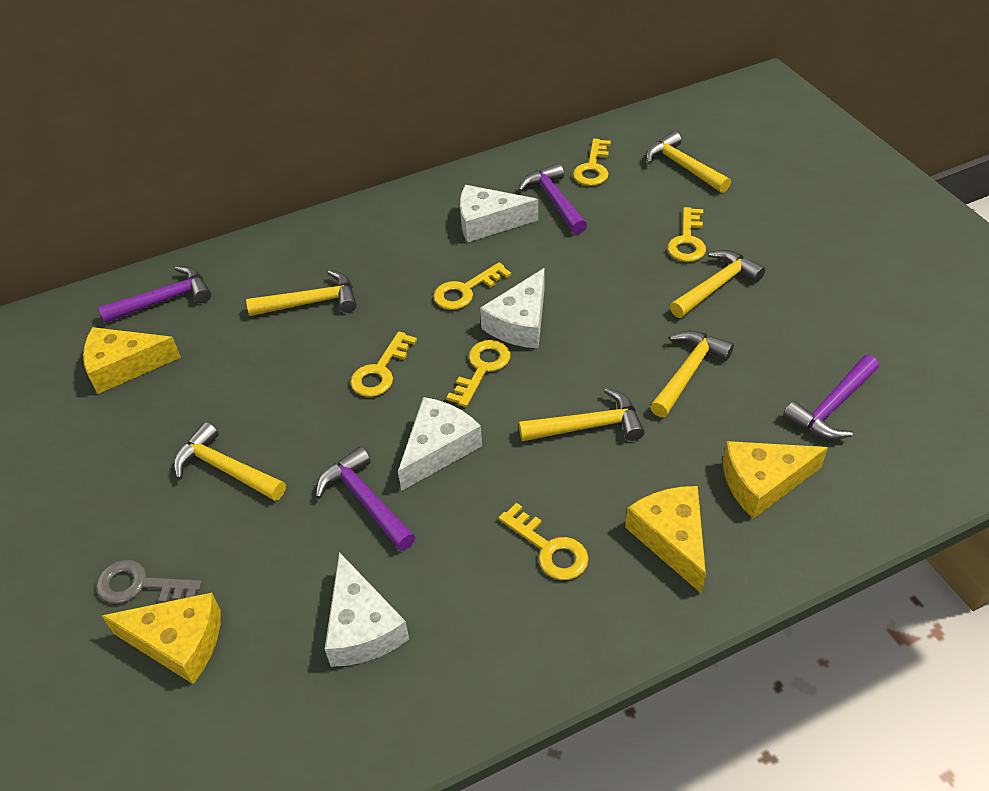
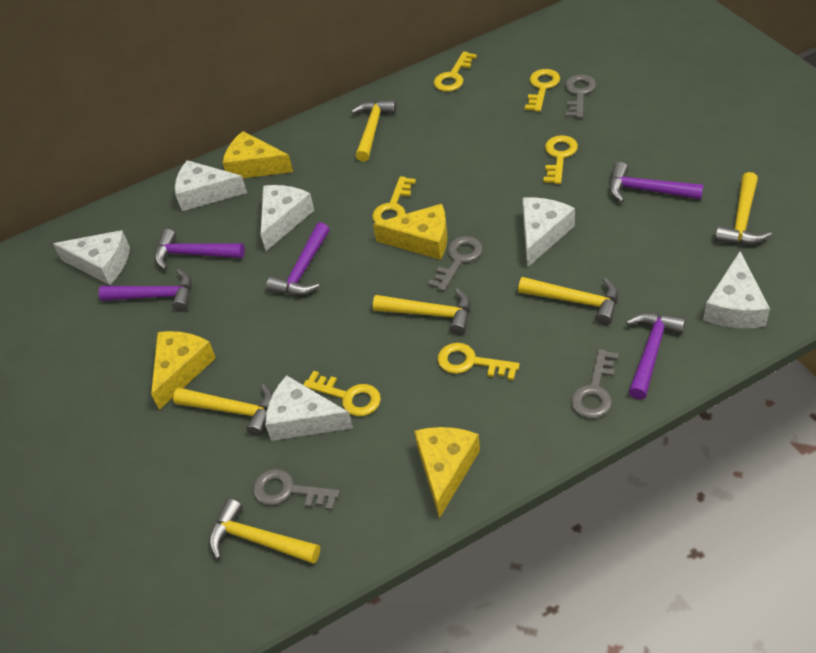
grey key: [96,560,202,604] = 1 -> [253,469,340,510] [428,236,483,291] [565,74,596,118] [571,349,619,418] = 4
purple hammer: [98,266,211,323] [316,446,415,551] [518,163,587,234] [783,355,879,439] = 4 -> [99,269,192,312] [155,229,245,270] [266,222,330,295] [609,162,704,202] [626,312,686,400] = 5
white cheese: [325,552,409,667] [398,397,482,491] [460,185,538,243] [480,268,545,349] = 4 -> [53,230,130,285] [175,160,247,211] [260,185,314,251] [265,375,353,441] [522,197,575,268] [703,251,770,328] = 6

